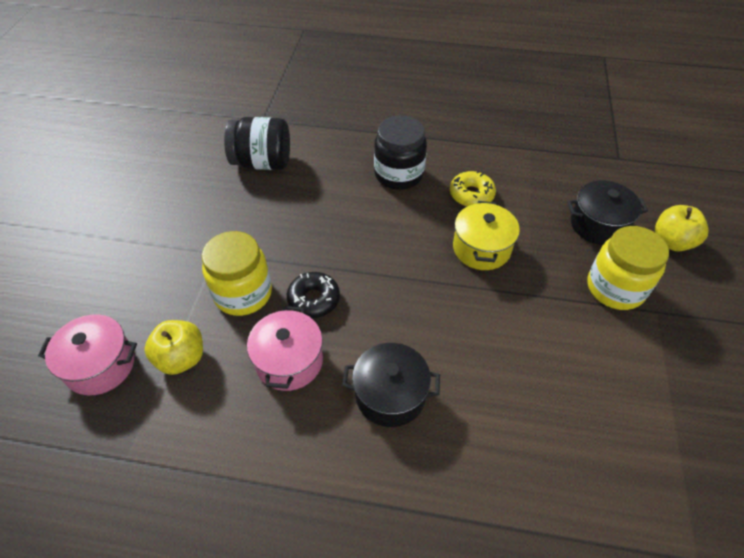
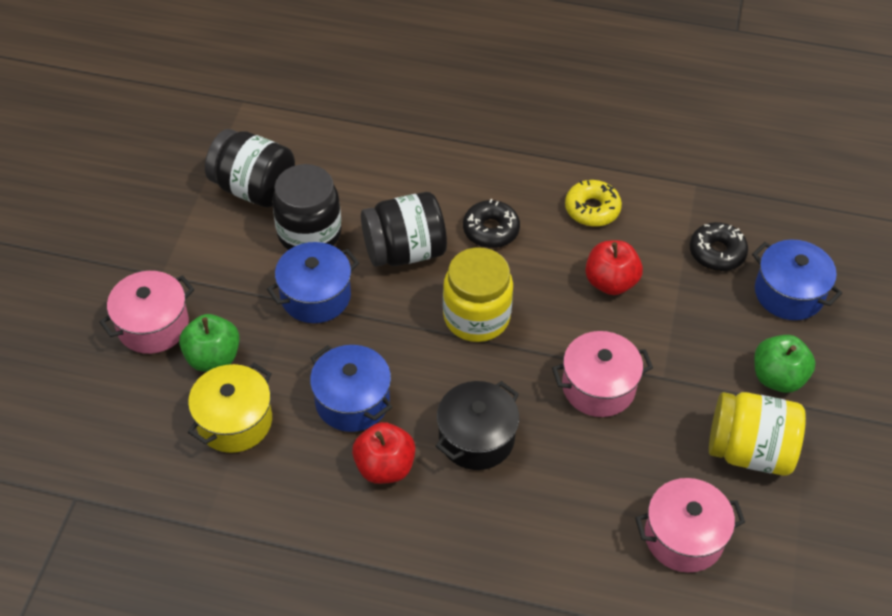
black donut: [287,272,340,318] = 1 -> [463,199,520,248] [690,222,748,271] = 2
black jar: [224,117,290,170] [374,116,427,190] = 2 -> [205,129,295,208] [272,164,342,250] [361,192,447,267] = 3
black pot: [342,343,440,427] [567,180,648,245] = 2 -> [435,381,519,470] = 1
blue pot: none = 0 -> [267,242,359,323] [310,345,392,432] [752,239,842,320] = 3
green apple: none = 0 -> [179,314,240,372] [754,335,816,393] = 2
pink pot: [38,314,137,395] [247,306,323,391] = 2 -> [99,271,194,354] [552,331,653,417] [635,478,745,573] = 3
red apple: none = 0 -> [352,422,415,484] [585,240,643,295] = 2
yellow apple: [145,320,203,375] [655,205,709,251] = 2 -> none = 0

